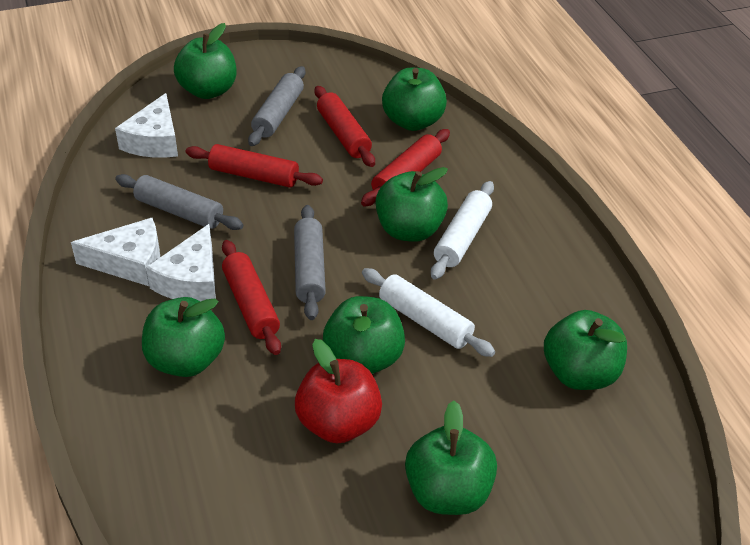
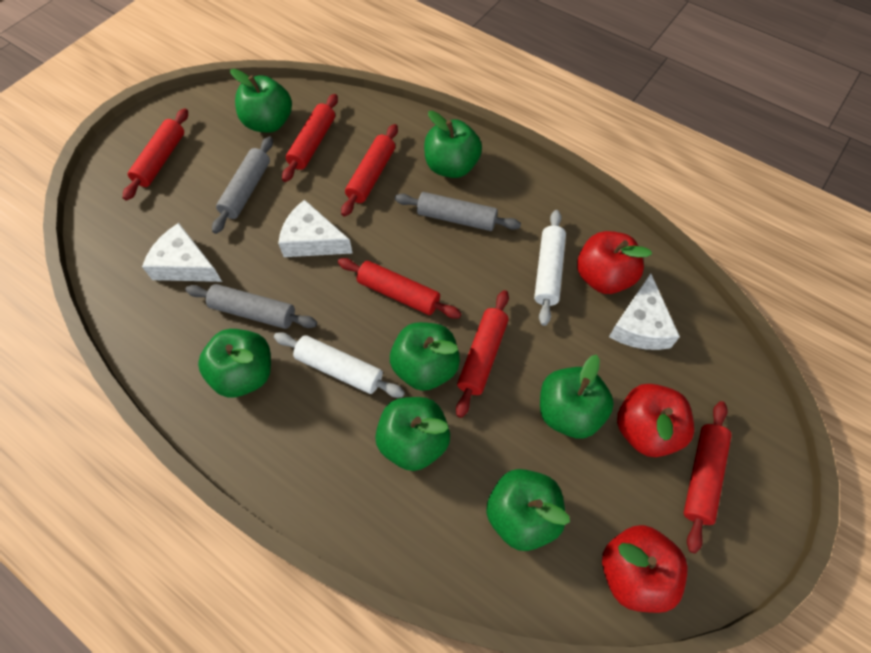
red apple: [295,339,382,443] = 1 -> [577,231,652,294] [602,525,688,613] [617,384,694,457] = 3
red rolling pin: [186,144,323,187] [222,240,281,355] [314,86,375,167] [361,129,450,207] = 4 -> [123,108,188,201] [282,94,338,182] [338,258,461,319] [341,124,398,217] [456,290,509,418] [684,401,732,554] = 6

